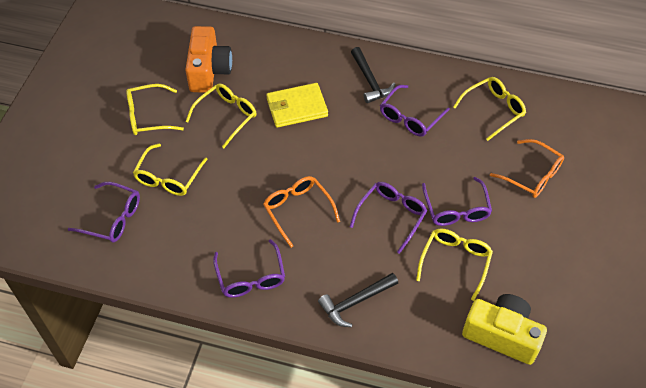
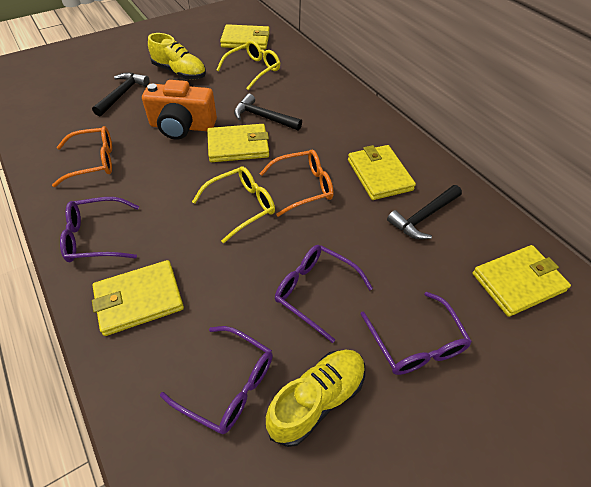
black hammer: [318,273,398,327] [351,47,395,103] = 2 -> [92,73,149,116] [234,94,302,130] [387,185,462,239] = 3
purple glasses: [68,182,140,242] [213,239,285,298] [350,182,427,254] [380,85,450,137] [422,177,492,226] = 5 -> [60,197,139,262] [160,326,273,434] [275,245,373,343] [361,292,472,375] = 4
yellow camera: [462,294,547,365] = 1 -> none = 0
yellow glasses: [126,84,184,135] [133,144,208,196] [186,83,257,148] [416,229,493,301] [453,77,526,141] = 5 -> [192,166,275,244] [216,40,280,90] = 2
yellow shoe: none = 0 -> [148,33,206,79] [266,350,365,447] = 2
yellow wallet: [266,83,328,128] = 1 -> [92,260,184,336] [207,124,269,162] [220,24,270,49] [348,145,416,200] [472,245,571,317] = 5

